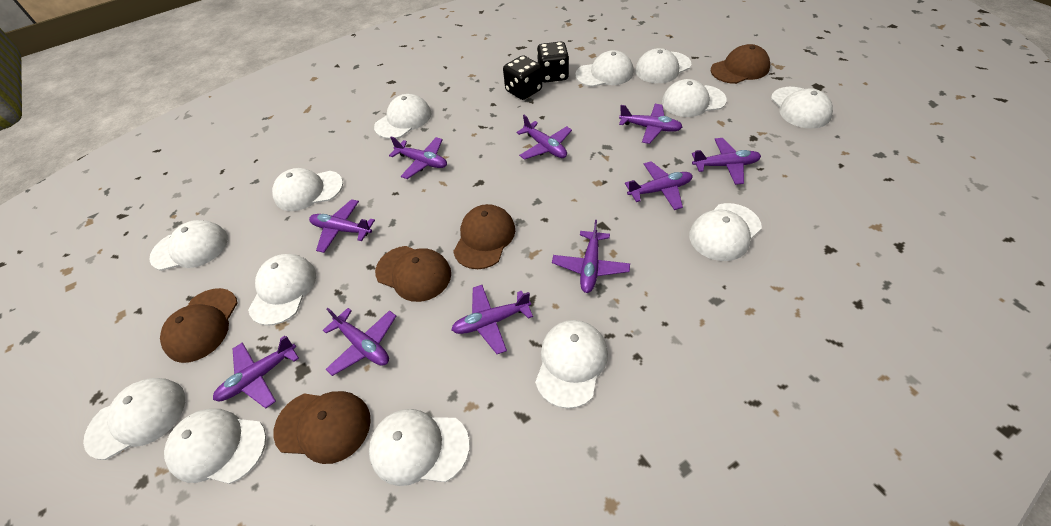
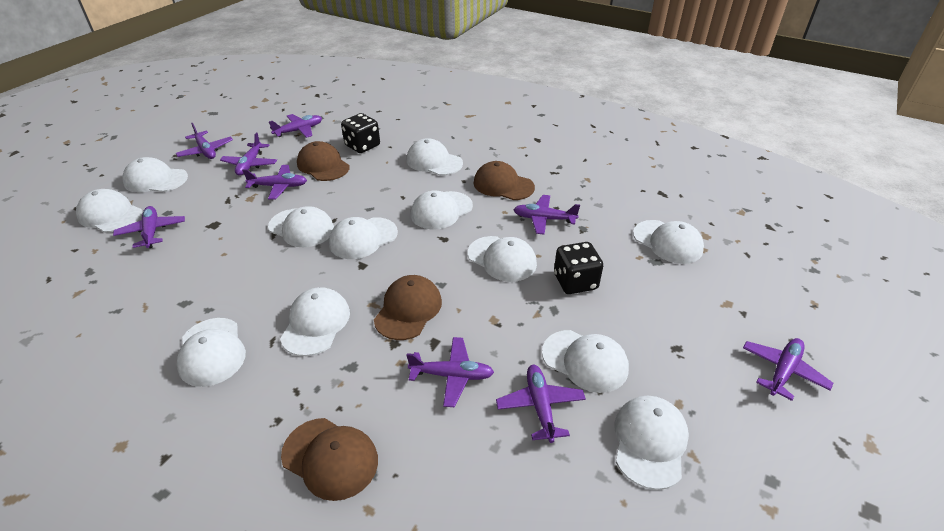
brown cap: [160,288,238,363] [273,391,371,464] [375,246,451,302] [453,204,515,269] [711,44,770,84] = 5 -> [281,418,378,501] [297,141,350,181] [374,275,442,340] [473,161,535,200] = 4
purple plane: [213,336,299,408] [309,199,375,253] [323,308,396,376] [389,136,447,179] [451,285,533,354] [517,115,572,160] [552,220,630,293] [619,104,682,144] [625,161,693,210] [692,138,761,185] = 10 -> [113,206,185,248] [176,123,233,159] [220,133,277,176] [242,165,307,200] [269,114,322,138] [407,337,494,407] [496,365,586,443] [513,195,580,235] [743,338,834,401] = 9
white cap: [83,378,185,460] [149,220,228,271] [164,409,266,484] [248,254,316,326] [272,168,343,211] [369,409,470,486] [374,94,431,139] [535,320,608,409] [575,50,634,87] [635,48,691,83] [662,79,727,117] [689,203,762,261] [771,87,833,128] = 13 -> [76,189,142,233] [122,157,188,192] [177,318,246,387] [268,206,334,247] [280,287,350,356] [329,217,398,259] [406,138,463,176] [411,190,473,230] [468,236,537,282] [542,330,629,393] [614,396,689,490] [633,220,704,264] = 12

